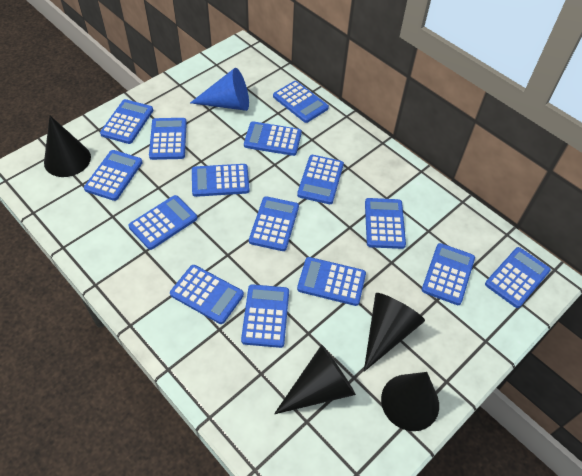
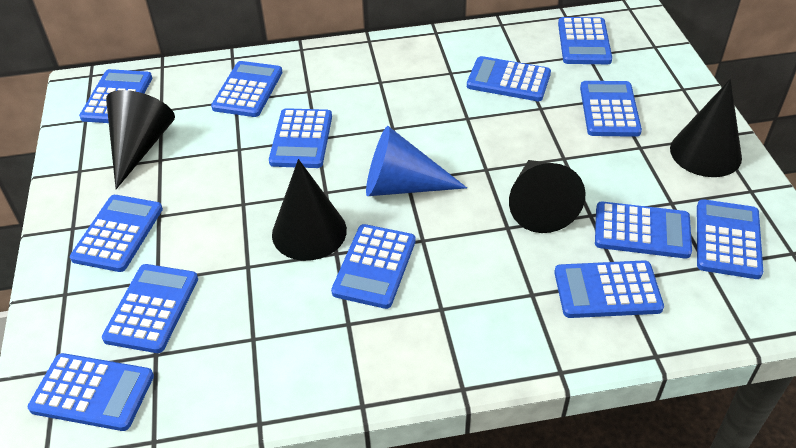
blue calculator: [84,150,143,201] [100,99,153,144] [128,195,198,250] [149,118,187,160] [170,265,244,324] [192,164,250,197] [241,284,289,348] [244,121,302,156] [249,196,299,251] [273,81,329,123] [297,155,344,204] [297,257,366,306] [365,198,406,249] [422,243,475,305] [485,247,550,308] = 15 -> [27,353,154,431] [70,195,163,272] [79,69,152,123] [102,264,198,353] [211,61,282,117] [269,108,332,168] [331,224,416,309] [467,56,551,101] [554,260,664,318] [558,17,612,64] [580,81,642,137] [595,202,692,259] [697,199,763,279] = 13

